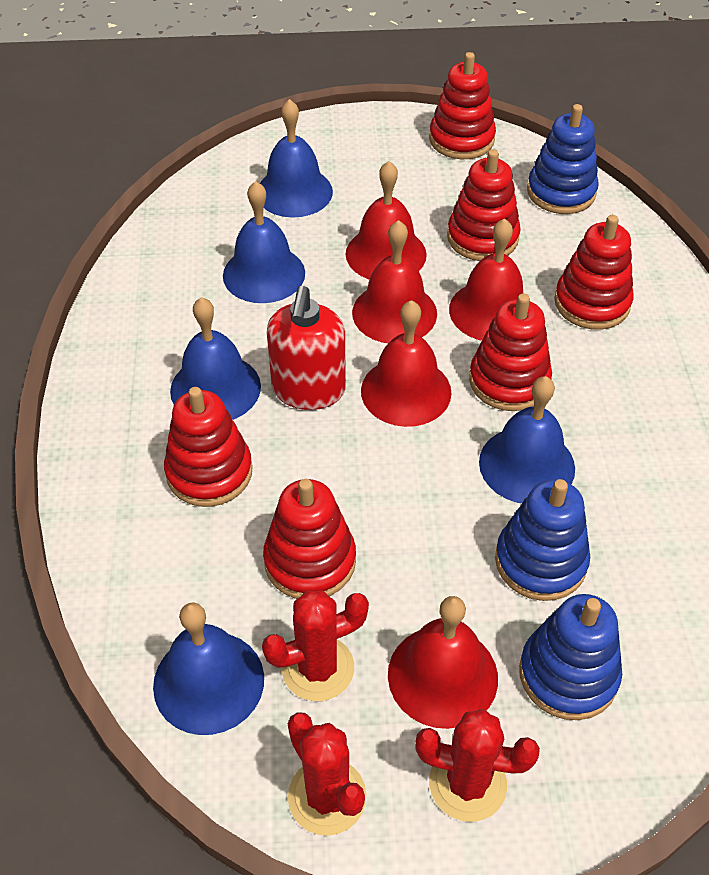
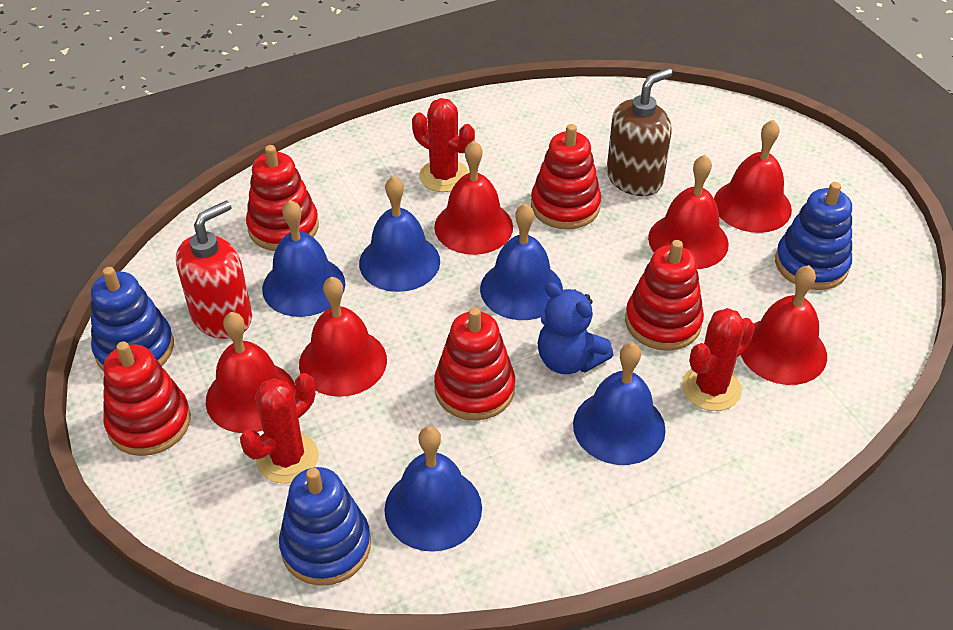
blue teddy bear: none = 0 -> [538,282,613,374] = 1
brown soap dispenser: none = 0 -> [606,68,672,196] = 1
red bell: [346,161,427,280] [352,220,437,343] [361,300,452,427] [388,596,498,729] [449,218,523,341] = 5 -> [206,312,296,433] [299,276,387,397] [434,140,513,255] [648,155,729,269] [714,120,792,233] [741,265,827,385] = 6
red stacking toy: [164,387,253,507] [263,479,356,599] [429,52,496,159] [447,149,521,261] [469,293,552,411] [554,215,634,330] = 6 -> [103,341,191,456] [246,145,319,251] [434,307,515,421] [531,124,601,229] [625,240,704,351] = 5

